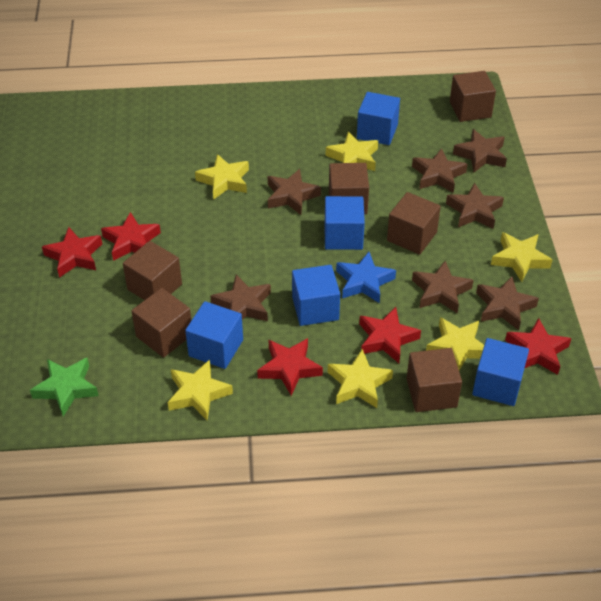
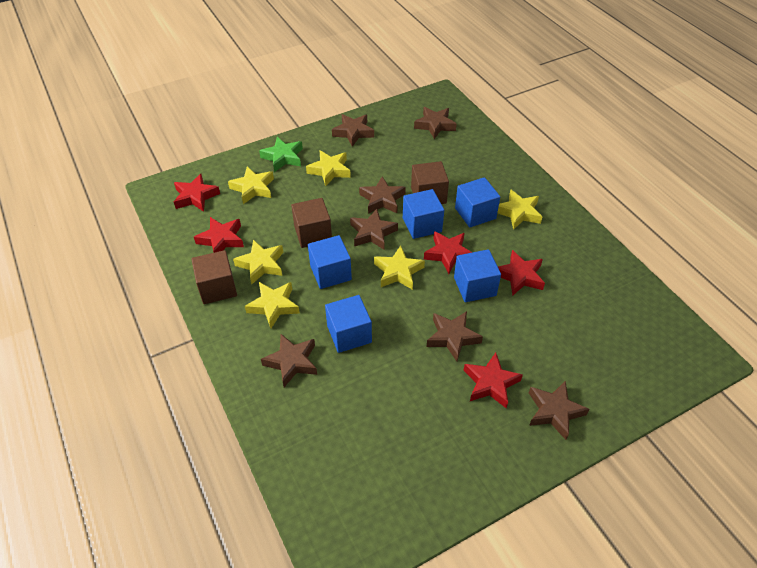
blue star: [336,252,396,303] = 1 -> none = 0
brown cube: [123,241,182,300] [131,288,191,358] [329,163,369,214] [387,192,441,255] [407,348,462,412] [450,71,496,122] = 6 -> [191,250,237,304] [291,198,332,248] [411,161,449,204] = 3

